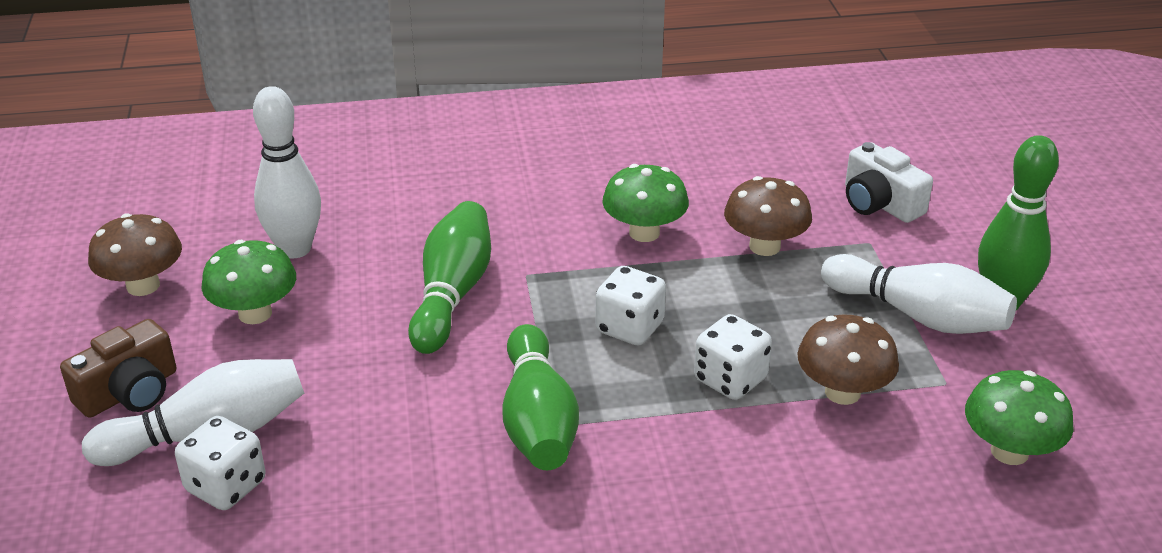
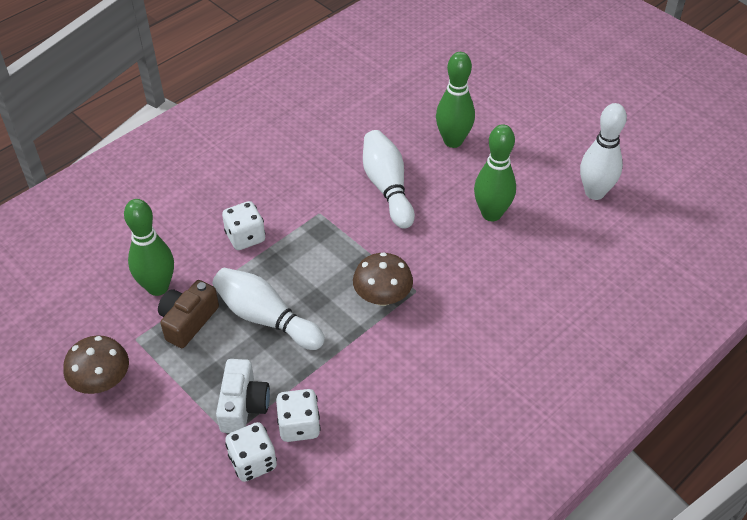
brown mushroom: [88,213,182,296] [724,176,812,256] [797,315,899,405] = 3 -> [63,335,129,394] [353,252,413,306] = 2
green mushroom: [201,240,296,324] [602,164,689,242] [965,370,1074,465] = 3 -> none = 0

